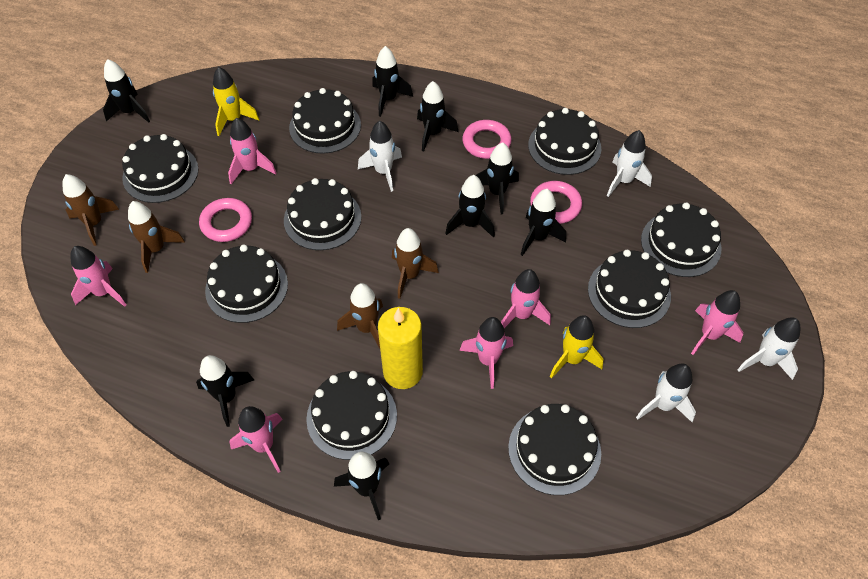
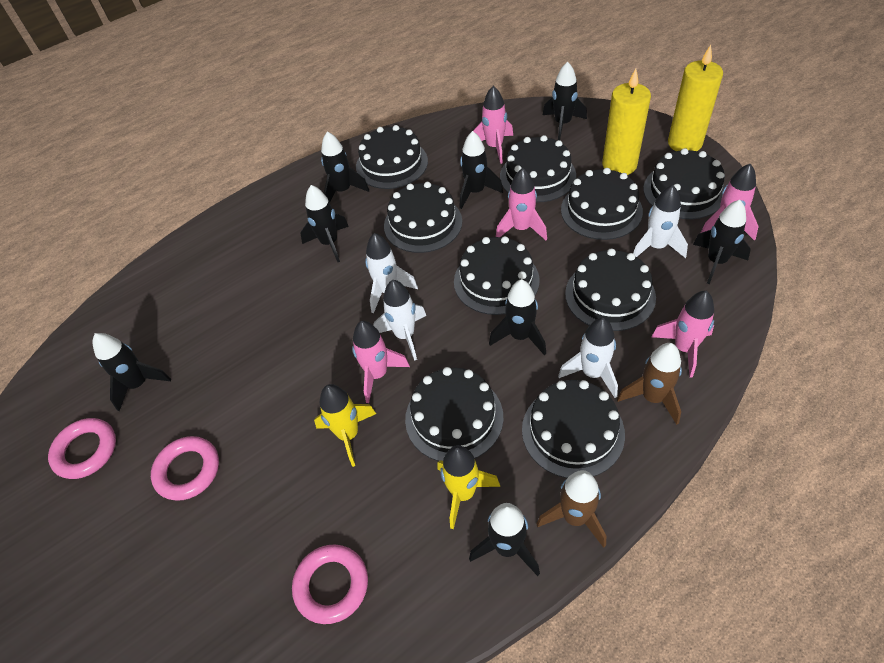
brown rocket: [62,174,119,246] [128,201,185,273] [337,283,383,349] [392,228,439,299] = 4 -> [537,470,606,548] [617,343,682,425] = 2
pink rocket: [71,246,126,307] [228,118,276,184] [230,406,283,473] [459,317,513,389] [501,269,551,328] [691,290,743,355] = 6 -> [352,321,410,403] [473,86,513,164] [496,168,547,240] [652,291,714,378] [701,164,759,241] = 5
yellow candle: [378,307,423,389] = 1 -> [602,69,651,175] [668,45,723,151] = 2

